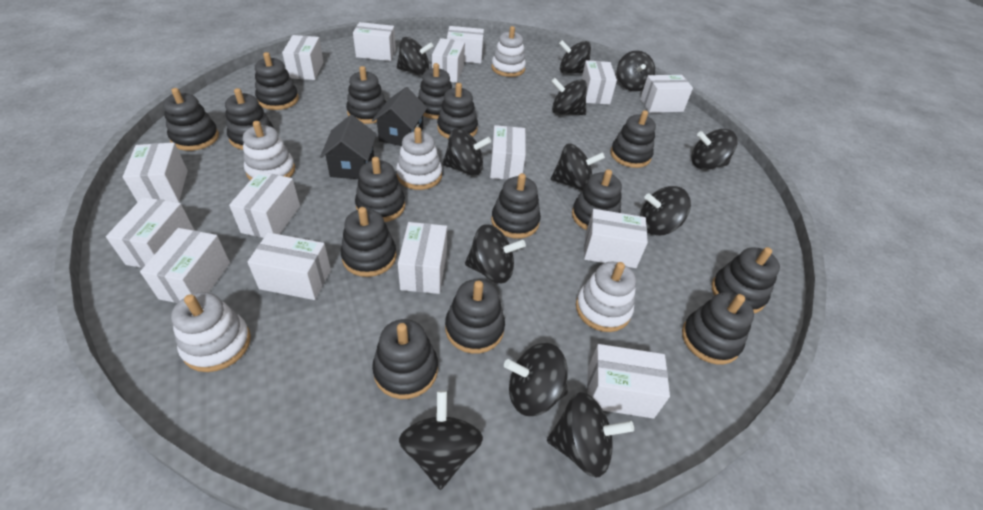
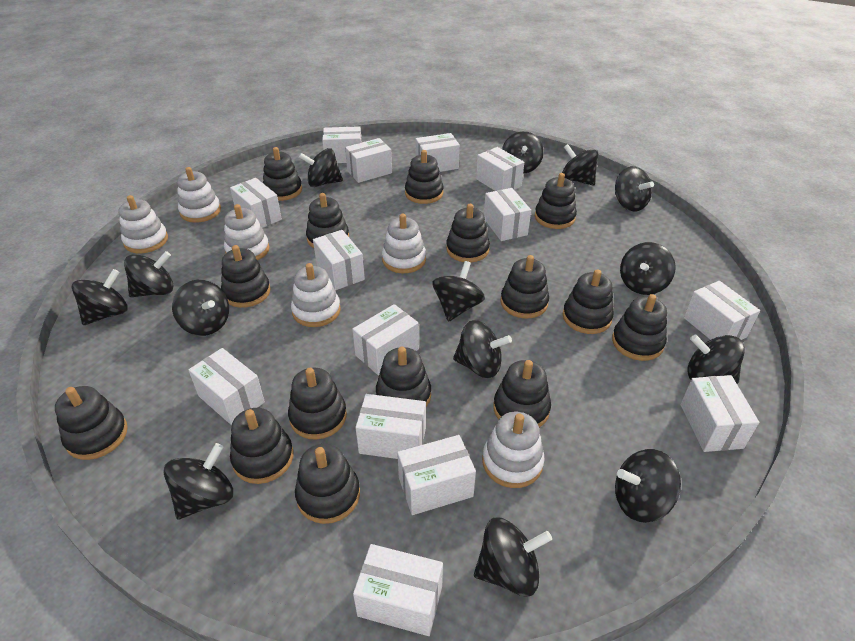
black house: [320,115,376,179] [372,87,427,146] = 2 -> none = 0
black spinning top: [397,37,434,76] [399,390,483,490] [443,128,491,176] [465,224,526,283] [504,343,568,416] [547,392,634,477] [551,78,587,115] [551,143,605,190] [559,40,591,74] [617,50,655,92] [640,186,691,236] [691,129,738,170] = 12 -> [72,269,128,325] [124,251,173,297] [163,443,233,520] [172,280,229,336] [299,148,343,187] [432,261,485,322] [453,320,512,378] [474,518,552,596] [502,131,544,173] [562,144,598,186] [615,166,654,211] [615,449,681,523] [620,242,676,295] [687,334,745,384] = 14
white box: [106,197,194,268] [123,143,188,203] [140,228,230,303] [229,171,300,238] [247,232,331,300] [282,35,323,80] [353,22,396,61] [398,222,447,294] [432,38,465,83] [447,26,484,64] [490,125,526,180] [582,60,617,105] [584,209,648,268] [587,344,670,419] [640,75,693,113] = 15 -> [188,348,265,425] [230,178,282,228] [313,230,365,290] [322,126,362,163] [345,138,392,183] [352,304,419,375] [353,544,443,636] [355,394,426,459] [397,435,476,515] [416,133,460,172] [476,147,524,191] [484,188,531,241] [680,375,759,452] [684,281,760,340] = 14
white stacking toy: [171,292,251,372] [243,121,295,180] [396,127,442,190] [491,26,526,77] [576,262,636,332] = 5 -> [118,195,168,253] [177,167,221,223] [224,204,270,260] [291,263,341,327] [382,214,426,273] [482,412,545,488] = 6

